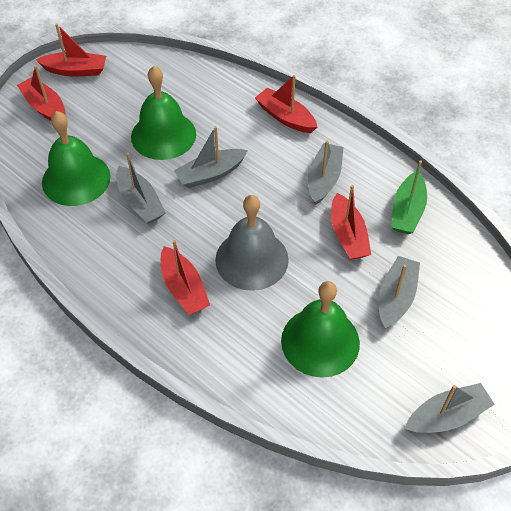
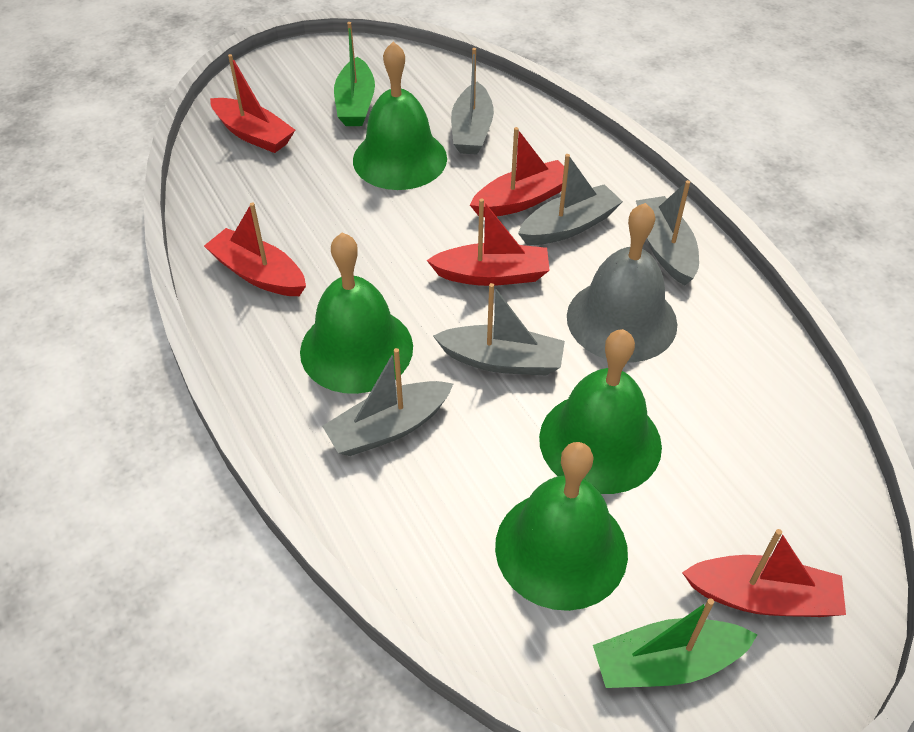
green bell: [42,111,111,206] [131,66,196,160] [281,281,360,378] = 3 -> [300,233,413,394] [353,42,447,190] [495,442,628,611] [539,329,662,494] = 4
green boat: [392,160,427,234] = 1 -> [334,22,375,126] [593,598,757,688] = 2

